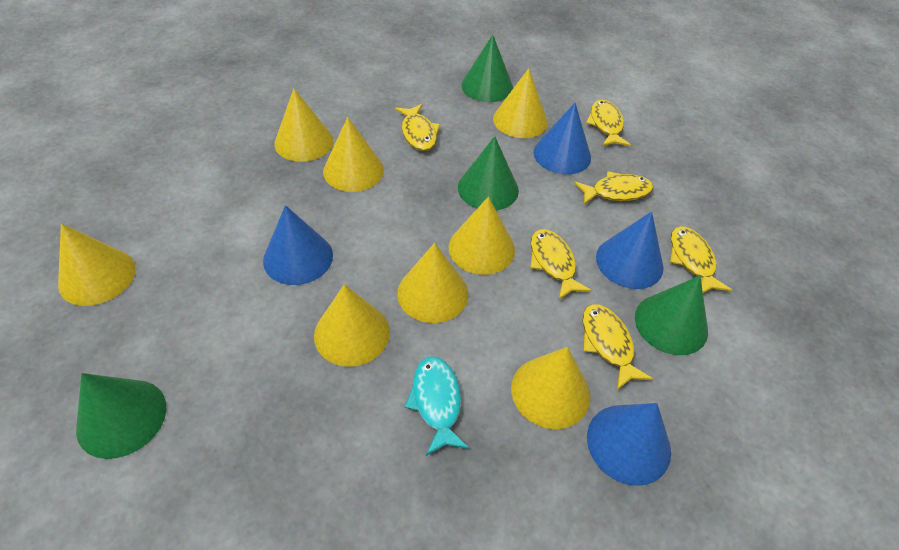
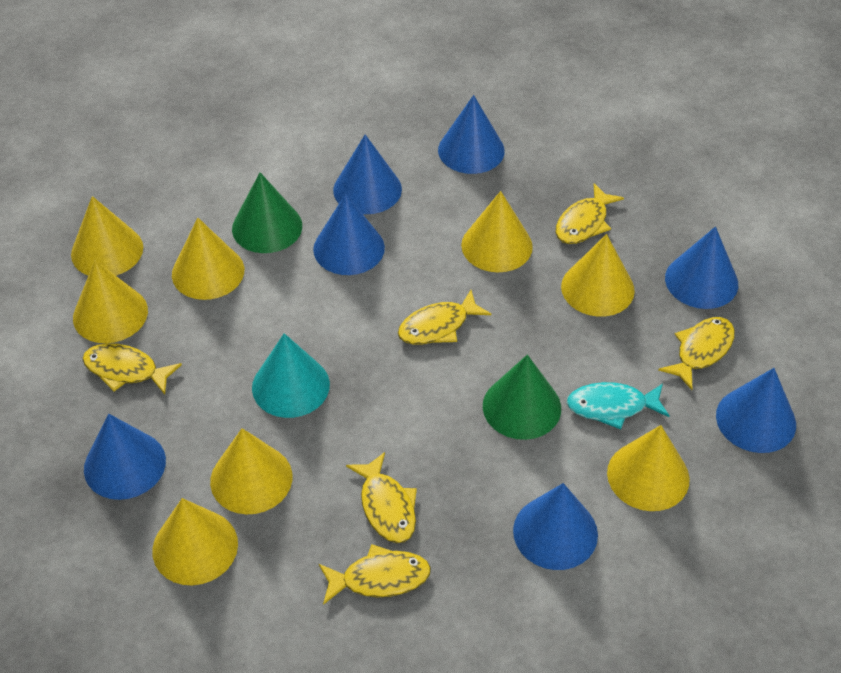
blue cone: [263,205,333,285] [534,103,591,174] [587,403,671,486] [596,211,664,289] = 4 -> [84,414,166,500] [313,194,385,275] [333,134,402,214] [438,95,505,174] [513,483,598,570] [665,227,738,309] [716,368,796,453] = 7
green cone: [76,373,166,459] [458,136,519,210] [461,34,513,102] [635,276,708,355] = 4 -> [232,172,302,253] [483,355,561,440] = 2
turquoise cone: none = 0 -> [252,333,330,418] = 1

